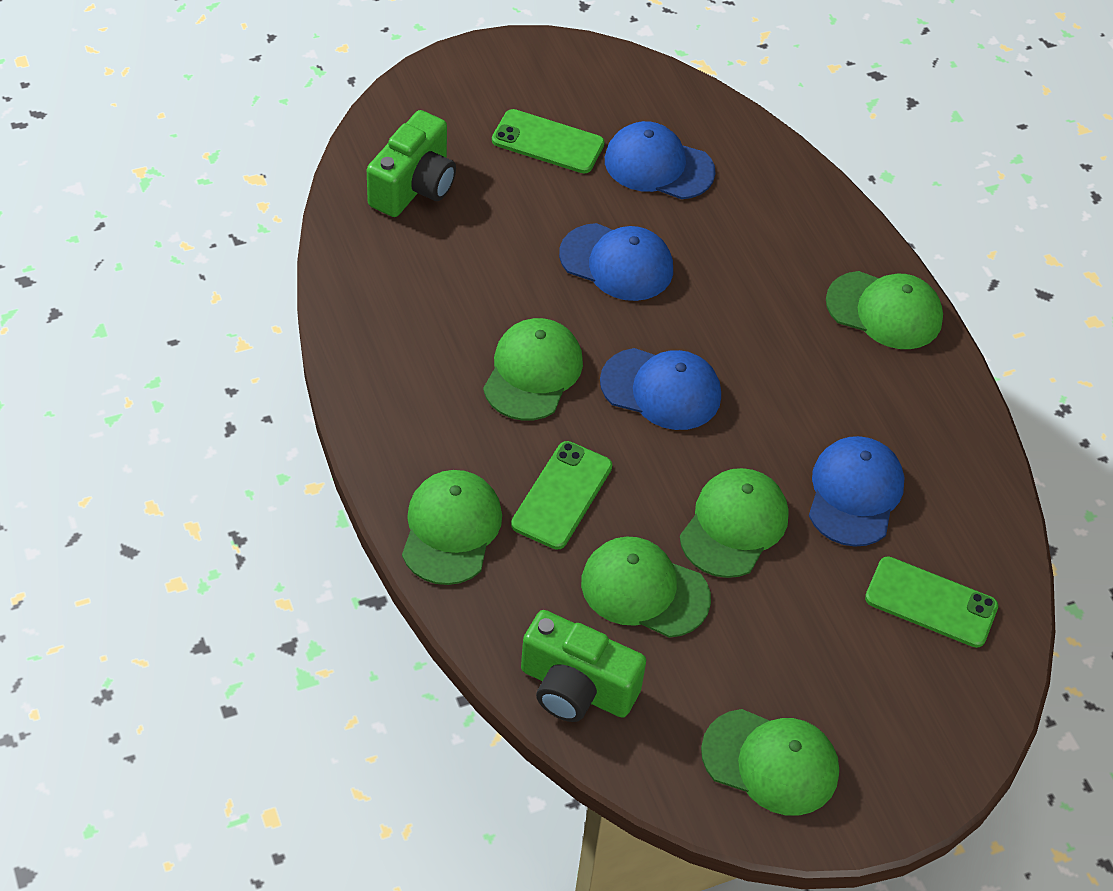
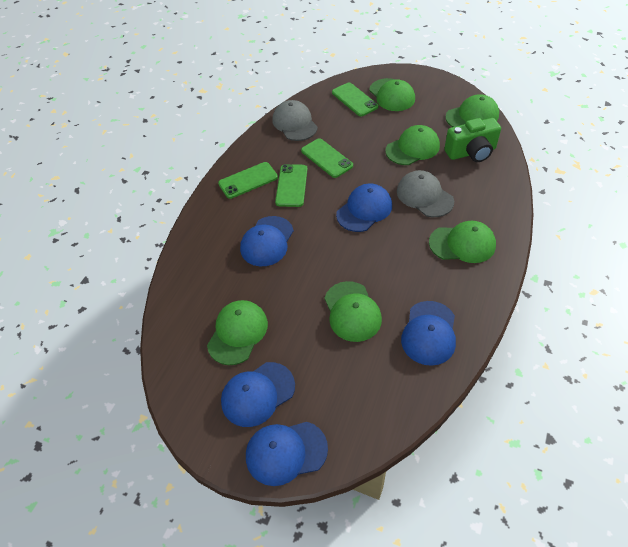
blue cap: [559,223,673,301] [600,348,721,430] [605,121,715,199] [809,436,904,547] = 4 -> [221,362,295,427] [240,216,294,266] [246,422,328,486] [336,183,392,232] [401,301,456,366] = 5
green camera: [367,110,456,217] [521,610,646,722] = 2 -> [444,118,501,162] = 1
green phone: [492,109,605,173] [511,441,612,550] [865,556,998,648] = 3 -> [218,162,278,199] [275,164,308,207] [301,138,353,178] [332,83,378,116] = 4
grey cap: none = 0 -> [273,100,318,141] [397,170,454,217] = 2

